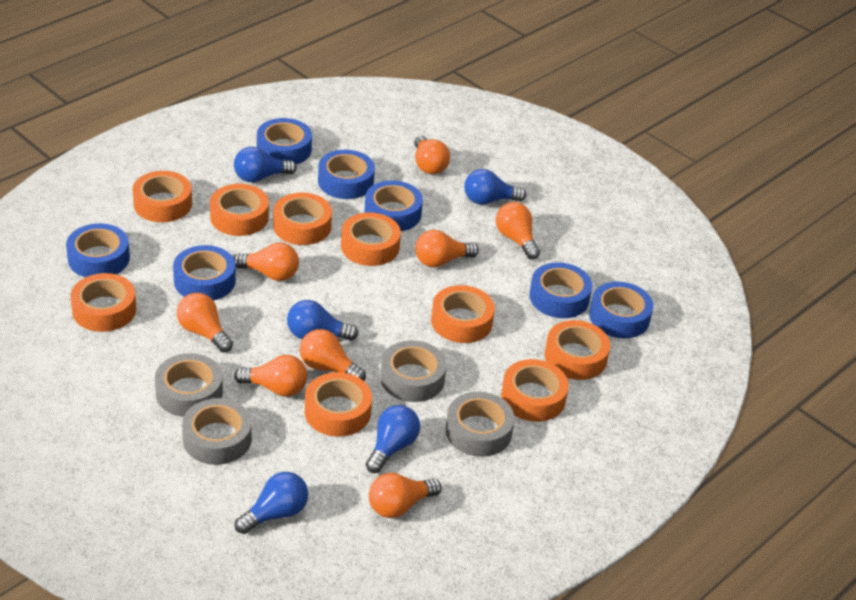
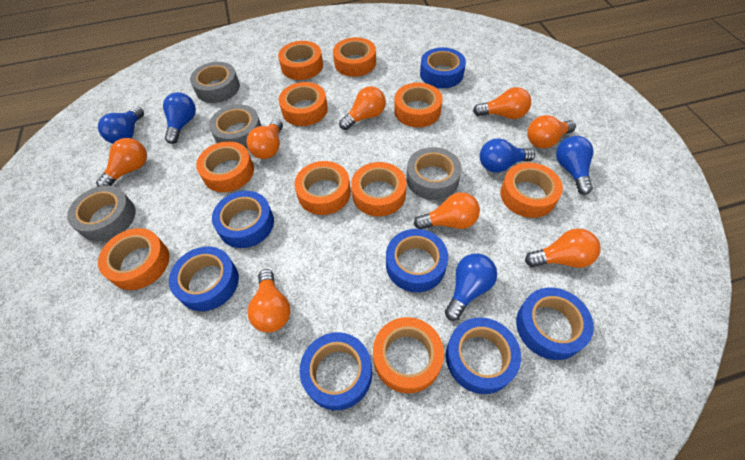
orange tape: [71,273,136,332] [133,171,192,222] [210,184,269,236] [273,192,332,245] [305,372,372,437] [341,212,401,266] [431,285,495,343] [501,359,569,422] [545,320,610,380] = 9 -> [98,228,169,290] [196,141,254,192] [278,41,323,80] [279,82,328,126] [294,161,351,215] [333,37,376,77] [351,162,407,217] [373,317,444,393] [394,82,443,127] [500,162,563,218] = 10

